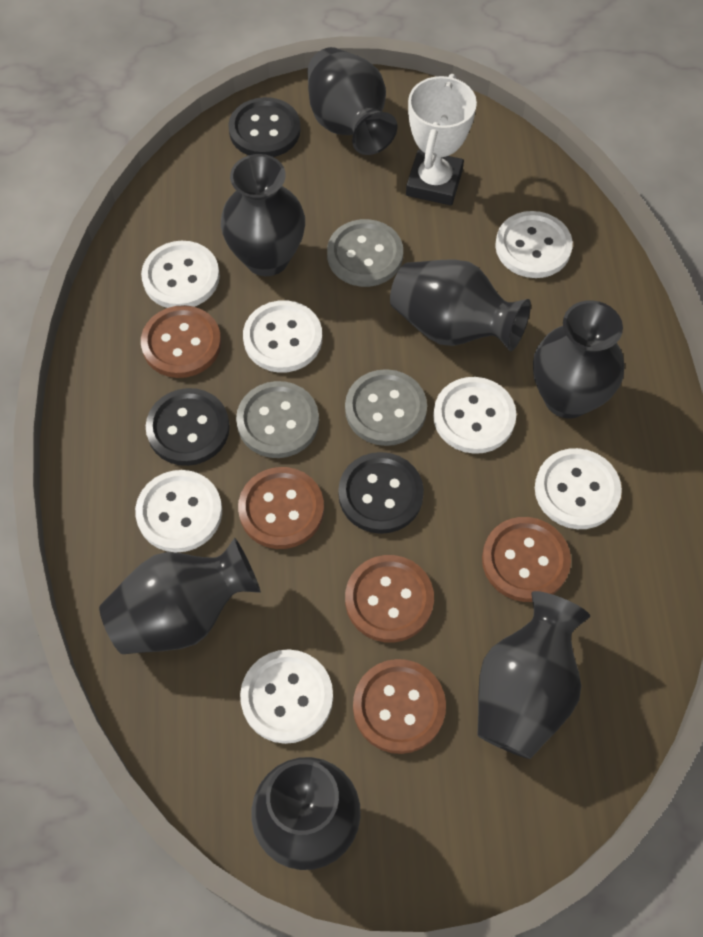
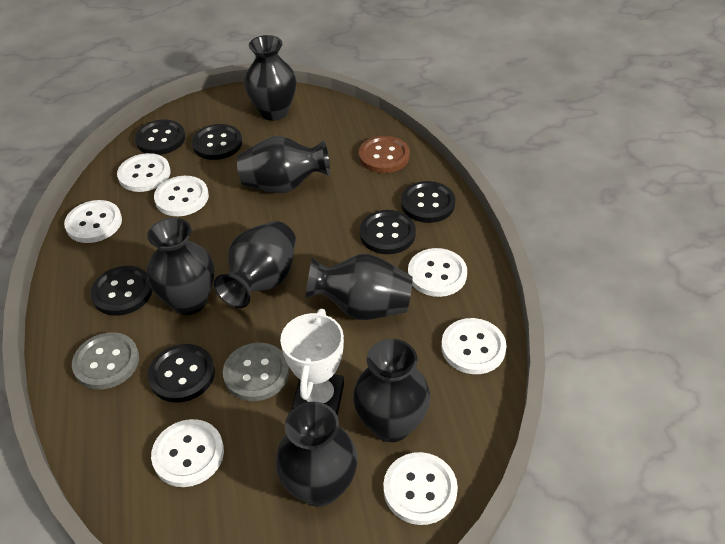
black button: [146,388,230,466] [228,97,301,157] [338,452,424,534] = 3 -> [90,266,153,316] [135,120,185,155] [148,344,215,403] [192,124,242,160] [359,210,416,254] [401,181,456,223] = 6
brown button: [141,305,221,378] [238,467,324,549] [345,555,434,643] [353,659,446,754] [482,517,571,602] = 5 -> [359,136,410,173] = 1
grey button: [236,381,319,458] [327,219,403,287] [345,369,427,446] = 3 -> [72,332,139,390] [223,343,289,401] = 2

